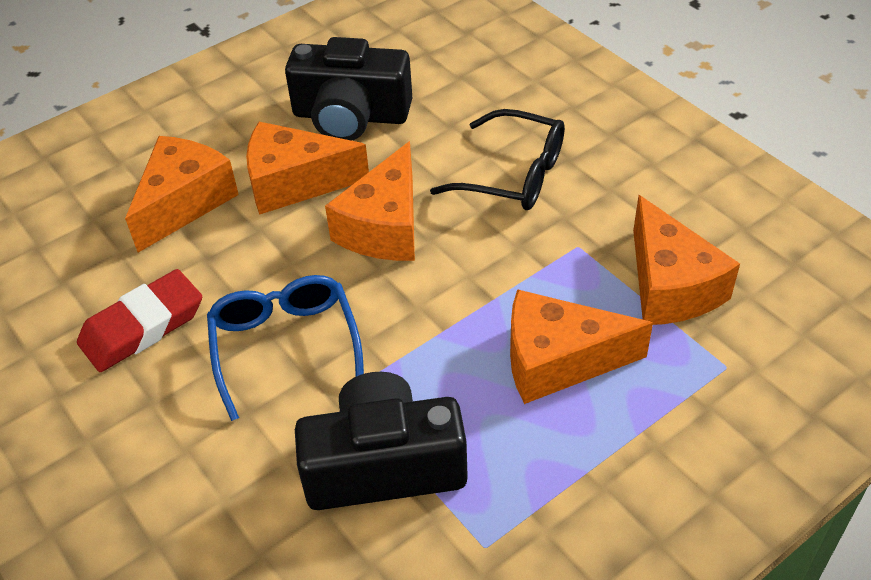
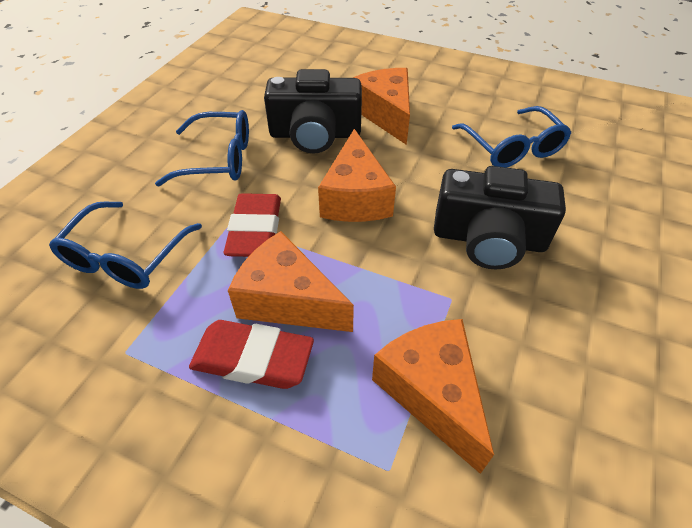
black glasses: [430,109,565,210] = 1 -> none = 0
blue glasses: [207,275,364,421] = 1 -> [49,201,202,289] [155,110,249,186] [452,106,571,168] = 3
orange cheese: [125,136,239,253] [246,122,369,215] [325,141,415,261] [510,289,653,404] [633,195,740,325] = 5 -> [228,231,354,332] [318,129,396,222] [353,68,410,145] [372,319,494,474] = 4
red eraser: [77,269,202,372] = 1 -> [189,320,314,389] [224,193,281,257] = 2

